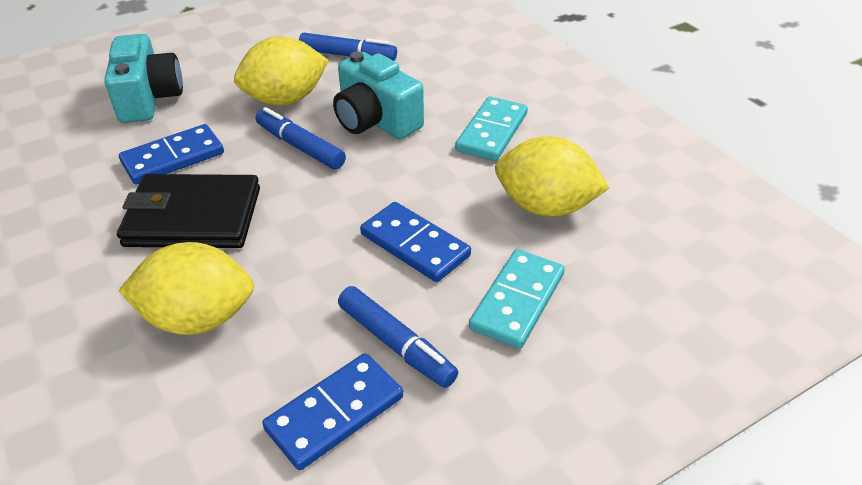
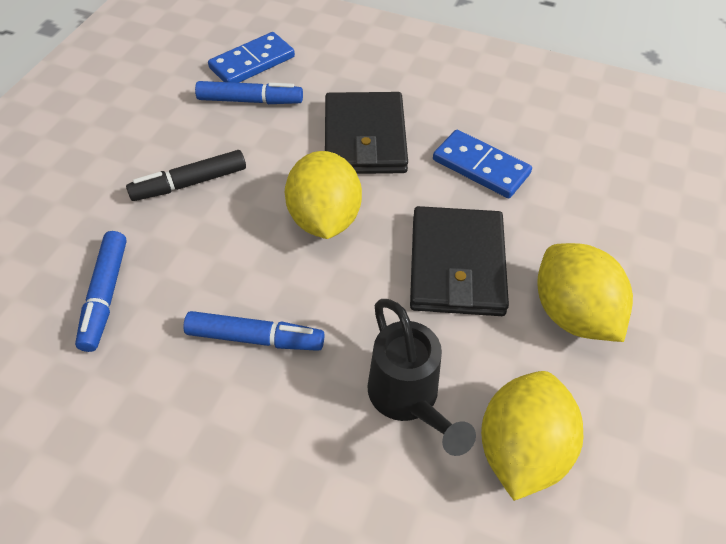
black marker: none = 0 -> [126,150,246,201] = 1
black wallet: [117,174,260,248] = 1 -> [325,92,408,174] [410,206,509,316] = 2
black watering can: none = 0 -> [368,299,476,456] = 1
blue domino: [119,124,224,184] [262,353,403,470] [360,202,471,282] = 3 -> [208,32,295,83] [433,130,532,198] = 2
turquoise camera: [104,34,183,123] [333,51,424,139] = 2 -> none = 0
turquoise domino: [455,96,528,161] [469,249,565,349] = 2 -> none = 0

